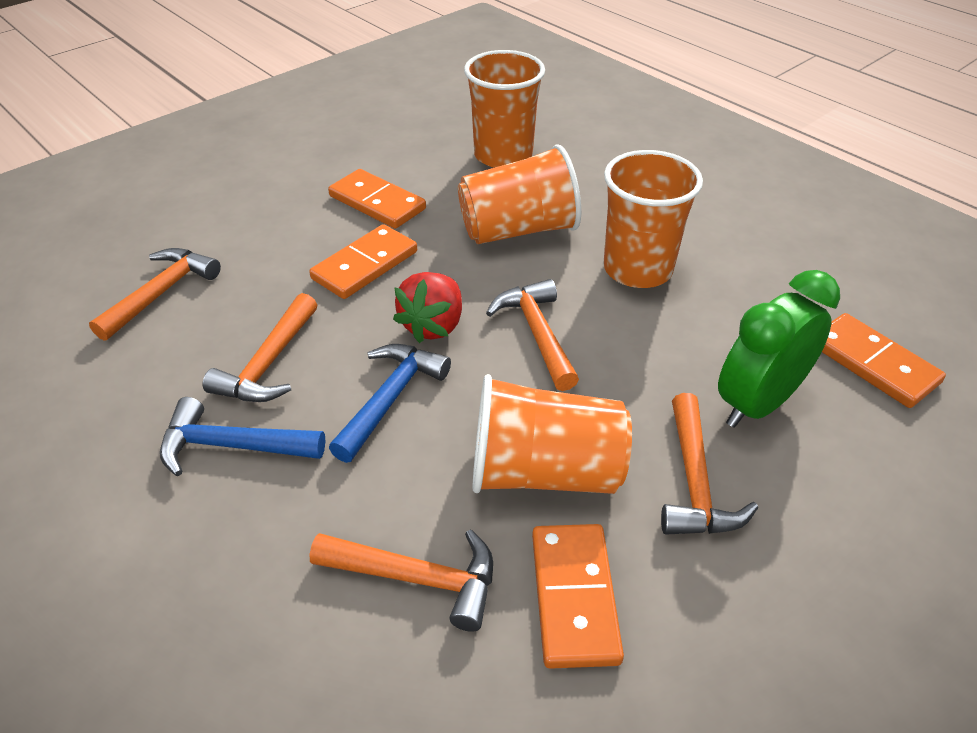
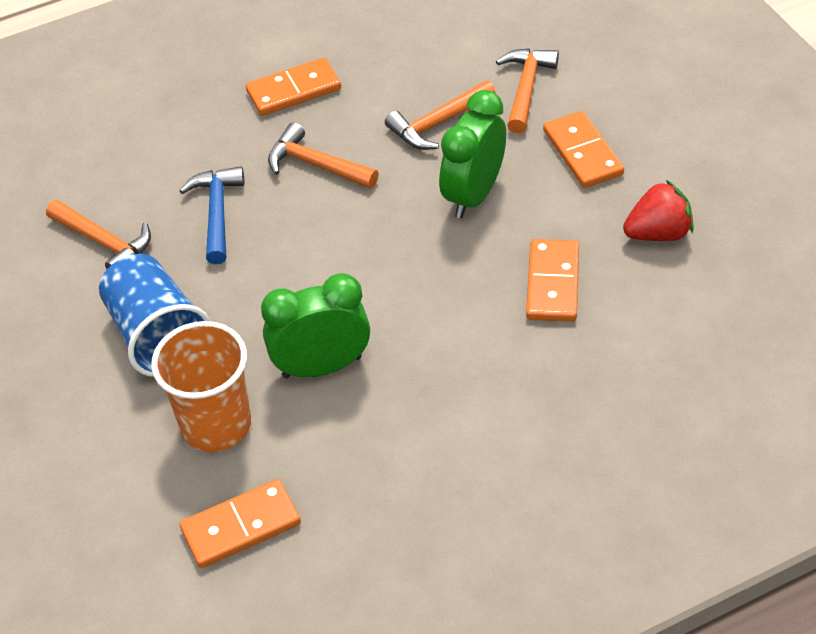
blue cup: none = 0 -> [99,254,210,377] = 1
blue hammer: [160,397,325,476] [329,344,451,463] = 2 -> [179,166,244,264] = 1
green clock: [718,270,840,428] = 1 -> [261,273,370,378] [439,90,506,218] = 2
orange cup: [458,144,581,244] [464,50,545,168] [473,374,632,494] [604,150,703,288] = 4 -> [151,321,251,452] = 1
orange hammer: [89,248,221,341] [203,293,317,402] [310,529,493,632] [486,279,579,391] [661,393,758,535] = 5 -> [46,200,151,269] [268,122,379,189] [385,80,496,150] [496,48,559,133] = 4

